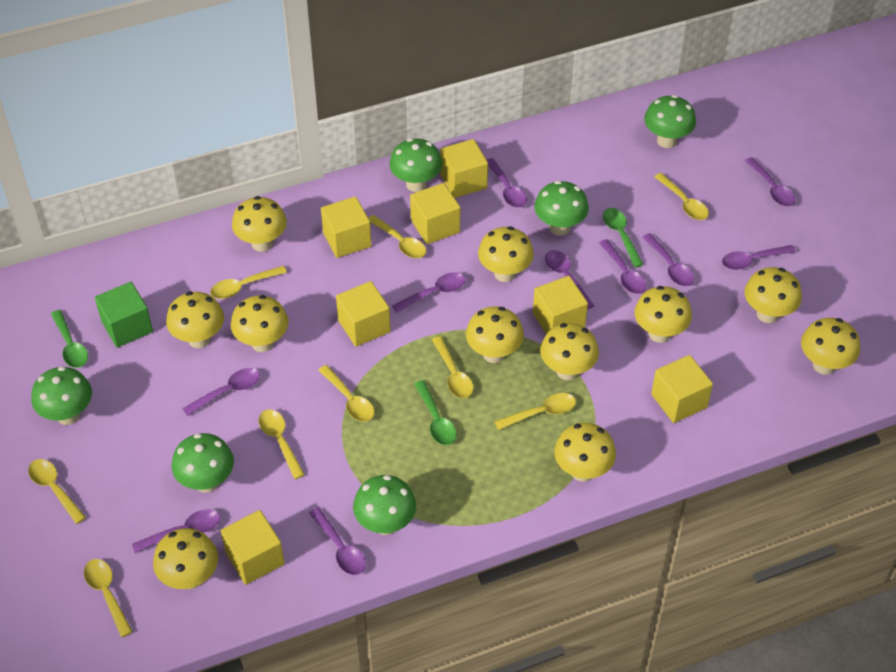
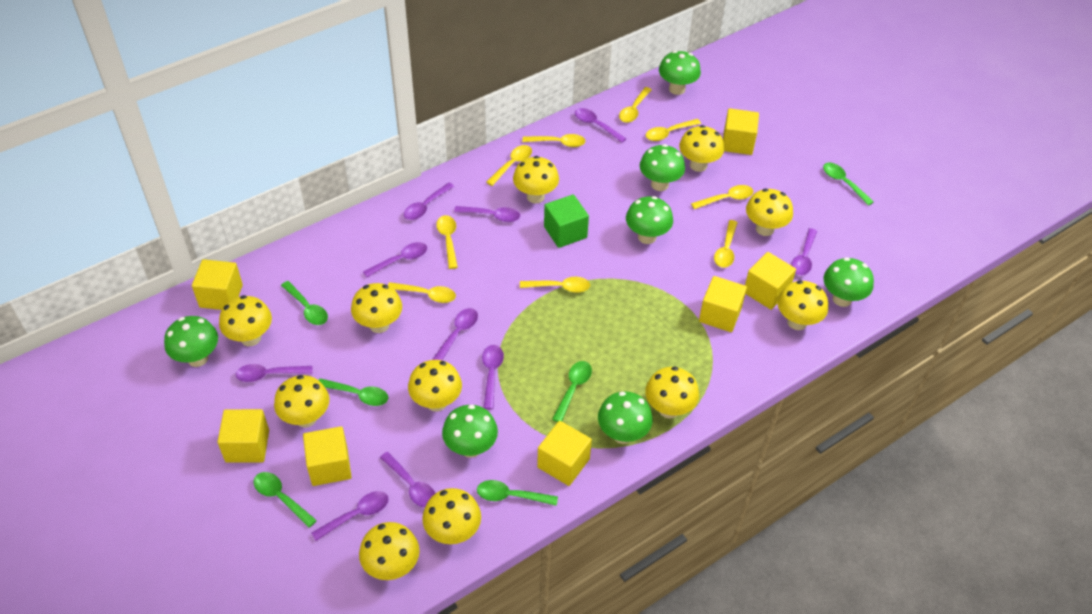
green mushroom: [32,366,92,425] [172,433,234,493] [353,475,416,535] [390,138,442,192] [534,181,589,236] [644,95,696,148] = 6 -> [164,316,218,367] [442,405,498,458] [598,391,653,444] [626,196,673,244] [640,144,685,191] [659,51,701,95] [824,257,874,307] = 7
green spoon: [51,310,88,368] [414,380,456,445] [603,208,644,268] = 3 -> [253,472,317,528] [281,281,328,325] [319,378,389,406] [477,480,558,506] [552,361,592,422] [823,163,874,206] = 6

